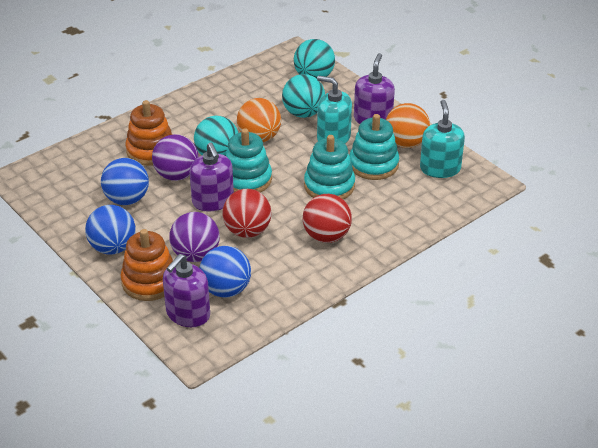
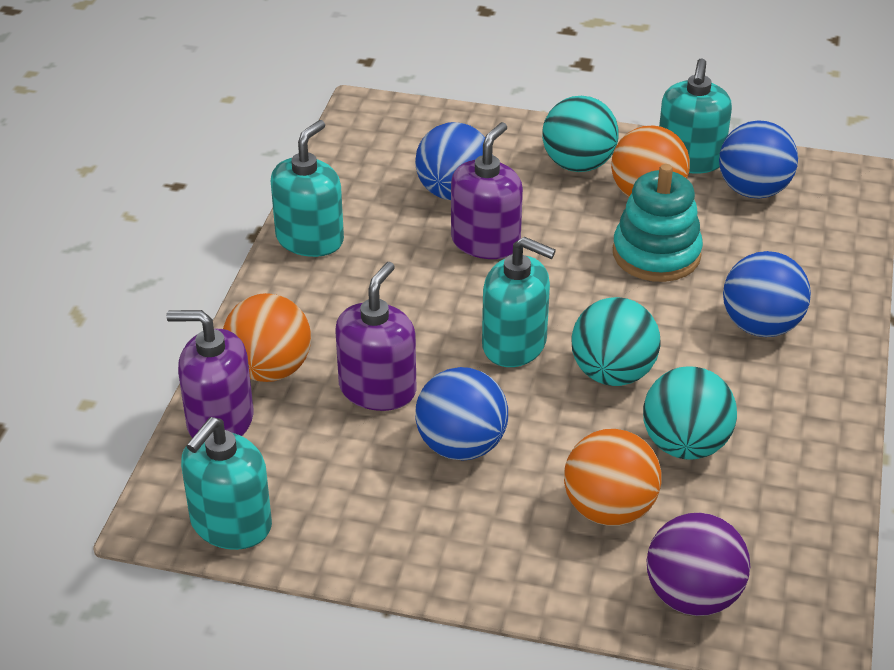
blue ball: [85,205,136,255] [101,158,149,205] [200,246,251,297] = 3 -> [415,122,493,200] [415,367,508,461] [719,120,798,199] [723,251,811,337] = 4
orange ball: [237,98,281,142] [386,103,430,148] = 2 -> [223,293,311,382] [564,429,662,526] [611,126,690,197] = 3
orange stacking toy: [121,229,173,301] [126,100,173,166] = 2 -> none = 0
purple ball: [152,134,199,181] [169,212,220,262] = 2 -> [647,513,750,616] = 1
red ball: [222,189,272,238] [303,194,352,243] = 2 -> none = 0
turquoise soap dispenser: [317,76,352,144] [420,100,465,178] = 2 -> [181,417,272,550] [271,120,344,257] [482,237,556,367] [659,58,732,174] = 4
turquoise stacking toy: [225,129,272,192] [304,135,355,199] [349,114,399,180] = 3 -> [613,164,703,282] = 1

